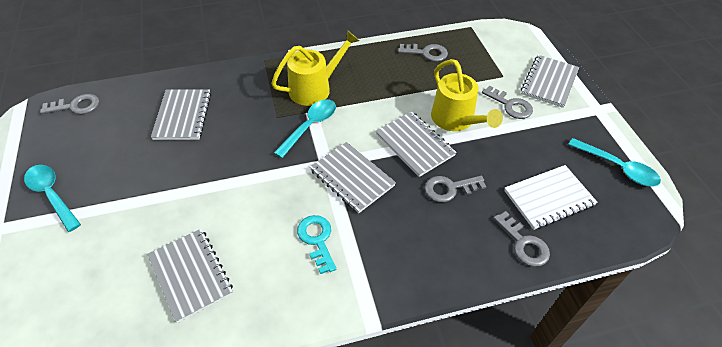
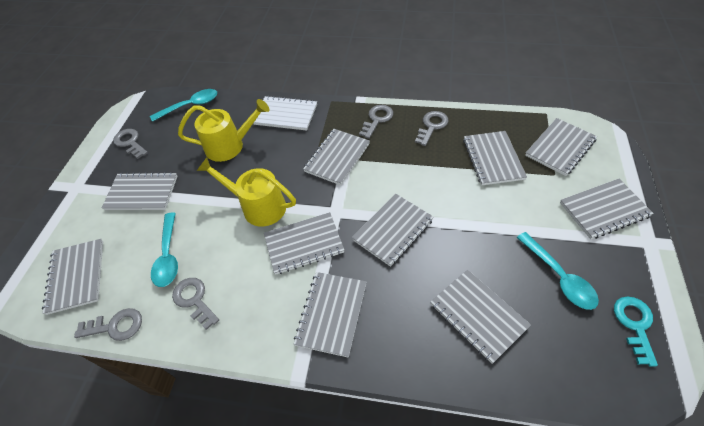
grey notebook: [147,229,233,323] [151,89,211,140] [310,142,396,213] [376,112,457,177] [521,55,579,108] = 5 -> [42,239,103,315] [102,172,178,210] [264,212,344,275] [294,272,367,358] [303,129,370,185] [352,193,434,267] [430,270,531,364] [463,131,527,185] [525,118,597,176] [560,179,654,239] = 10

